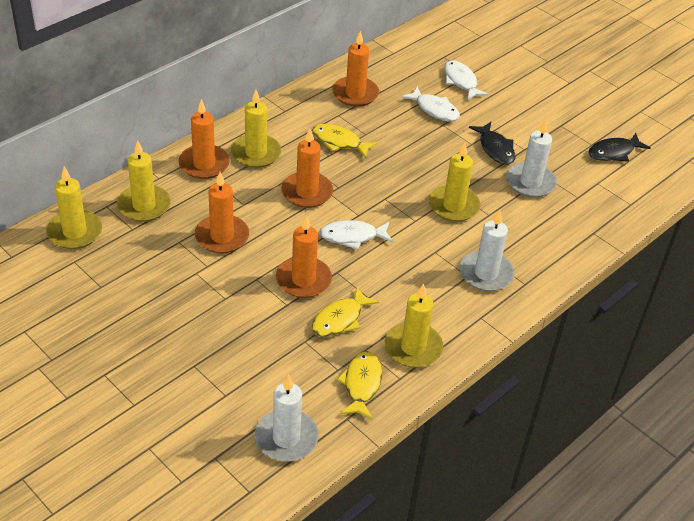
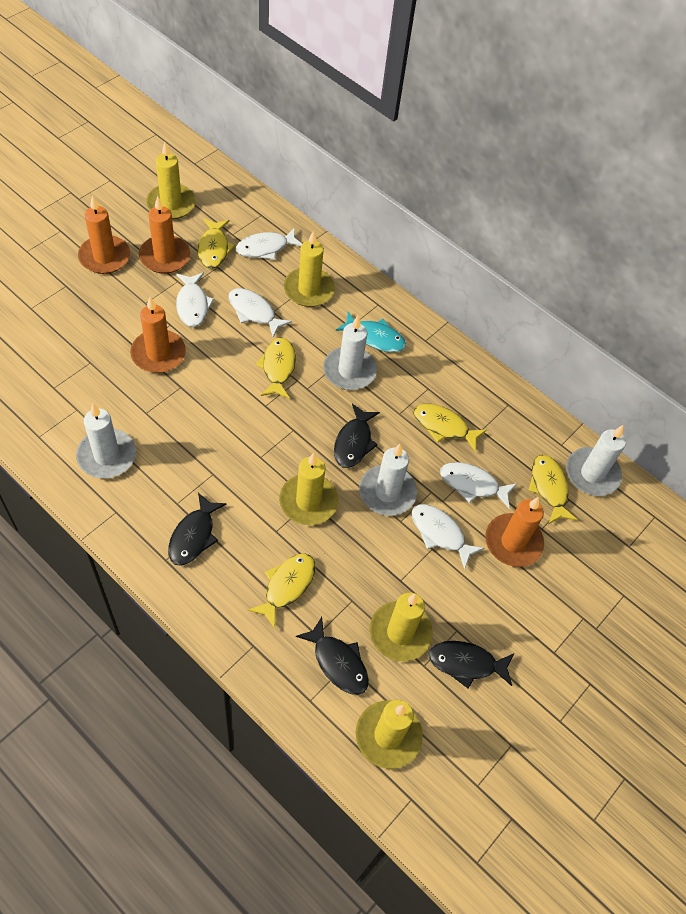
black fish: [469,122,516,165] [588,133,650,162] = 2 -> [168,493,227,566] [296,617,369,695] [334,404,380,468] [428,641,514,688] = 4
orange candle: [178,99,230,179] [195,172,249,253] [276,215,332,298] [281,128,333,208] [332,31,379,107] = 5 -> [78,195,130,274] [130,297,186,373] [139,196,190,274] [485,497,544,567] = 4
turquoise fish: none = 0 -> [336,312,406,352] = 1
white candle: [255,375,319,461] [459,210,514,291] [507,119,557,197] = 3 -> [76,404,136,478] [323,316,377,390] [359,444,417,516] [566,425,626,496] = 4
white fish: [320,220,393,250] [401,86,460,122] [444,60,489,100] = 3 -> [176,273,215,327] [228,288,292,338] [236,227,302,260] [412,504,484,569] [440,462,517,508] = 5
yellow fish: [312,124,378,158] [312,286,379,337] [337,351,382,420] = 3 -> [198,218,235,269] [248,553,316,629] [255,338,296,399] [413,404,487,452] [528,455,578,524] = 5

